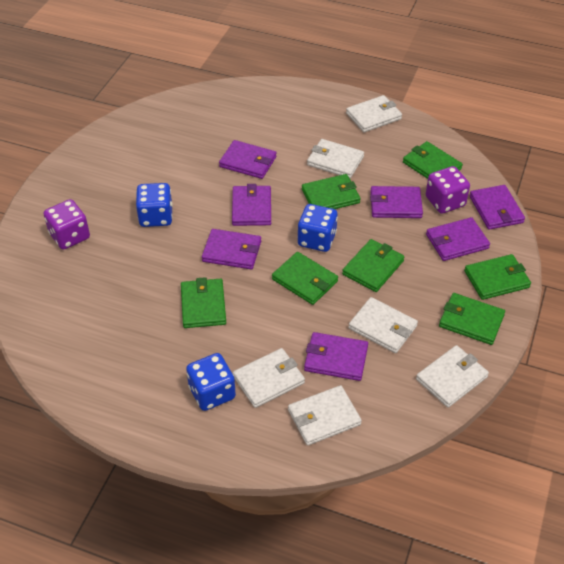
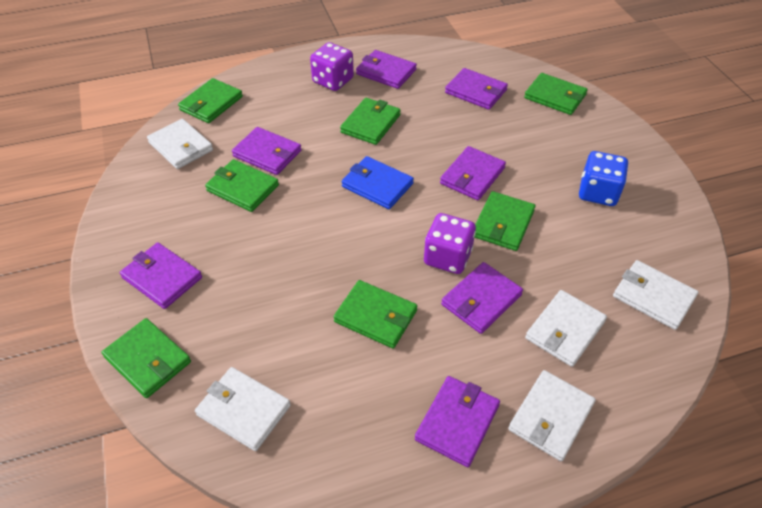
blue dice: [136,183,173,227] [186,353,236,411] [297,204,338,252] = 3 -> [579,151,628,206] = 1
blue wallet: none = 0 -> [342,156,414,209] = 1
white wallet: [233,348,305,408] [288,385,362,446] [307,139,364,178] [346,95,402,132] [348,297,418,353] [416,345,489,408] = 6 -> [147,119,213,169] [195,367,291,451] [508,370,596,461] [525,290,607,367] [613,260,698,330] = 5

